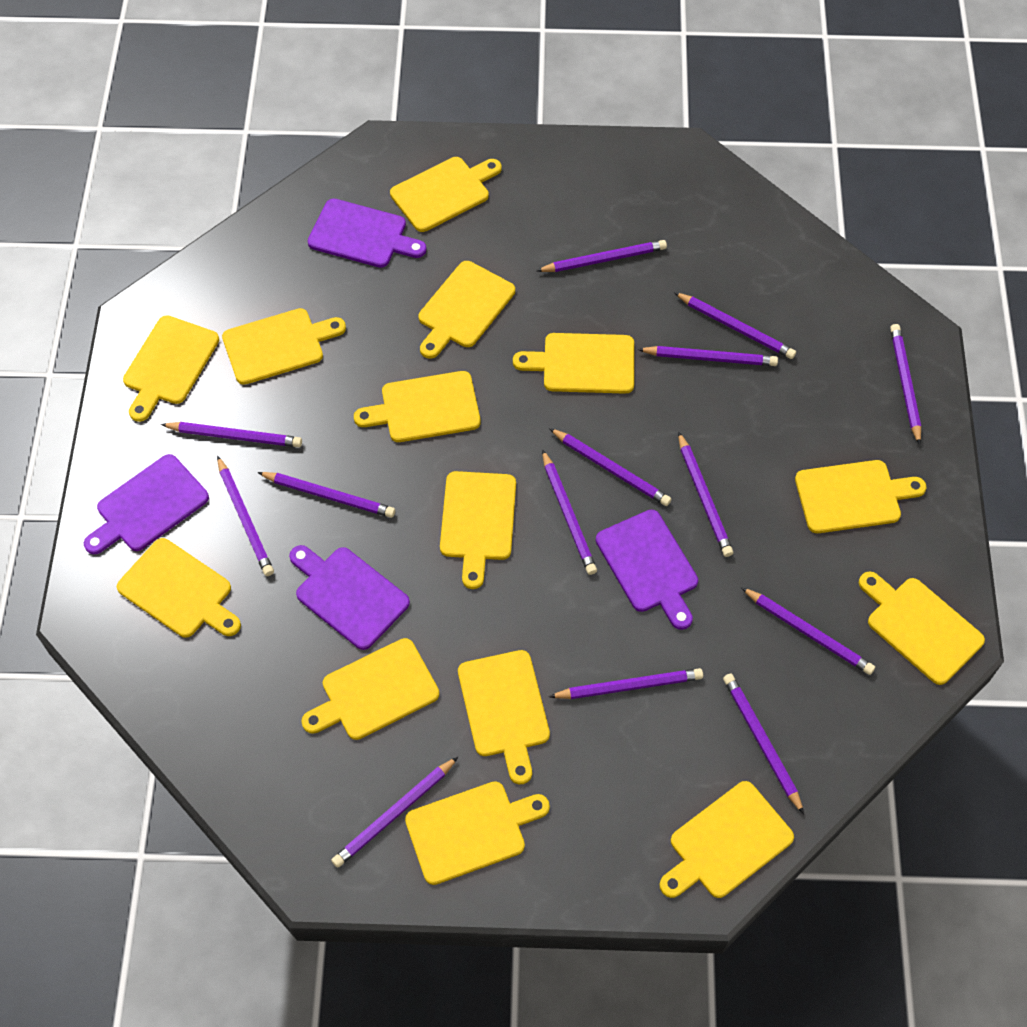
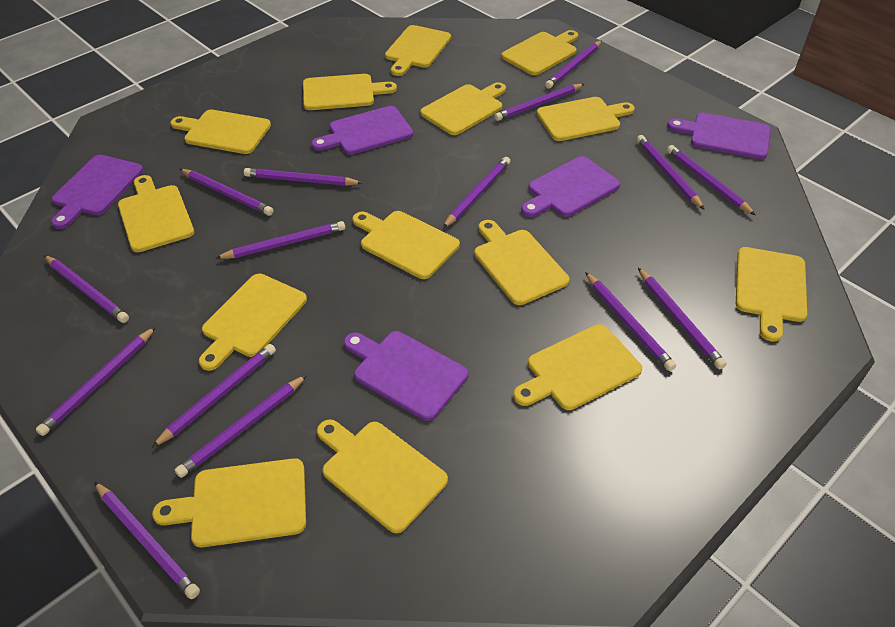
purple cutting board: [84,454,209,554] [289,545,410,650] [308,198,426,268] [596,510,698,630] = 4 -> [51,155,143,229] [311,106,413,155] [344,331,468,421] [521,156,620,217] [667,113,771,159] = 5
purple pencil: [161,422,302,447] [217,456,274,576] [257,472,395,518] [331,757,458,868] [536,240,667,272] [542,449,597,575] [549,428,671,506] [549,668,703,699] [637,346,778,366] [674,292,796,359] [678,432,733,557] [723,674,804,814] [741,587,875,675] [890,324,921,445] = 14 -> [35,326,156,436] [44,255,129,323] [94,481,200,599] [151,344,276,448] [175,375,307,478] [180,169,273,216] [215,221,345,259] [244,168,362,186] [443,157,510,228] [494,84,584,121] [545,40,602,89] [585,272,676,371] [637,135,705,210] [638,268,727,369] [667,145,756,215] = 15

